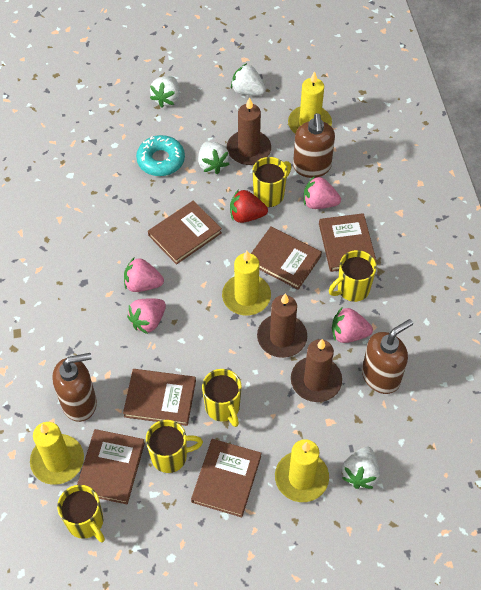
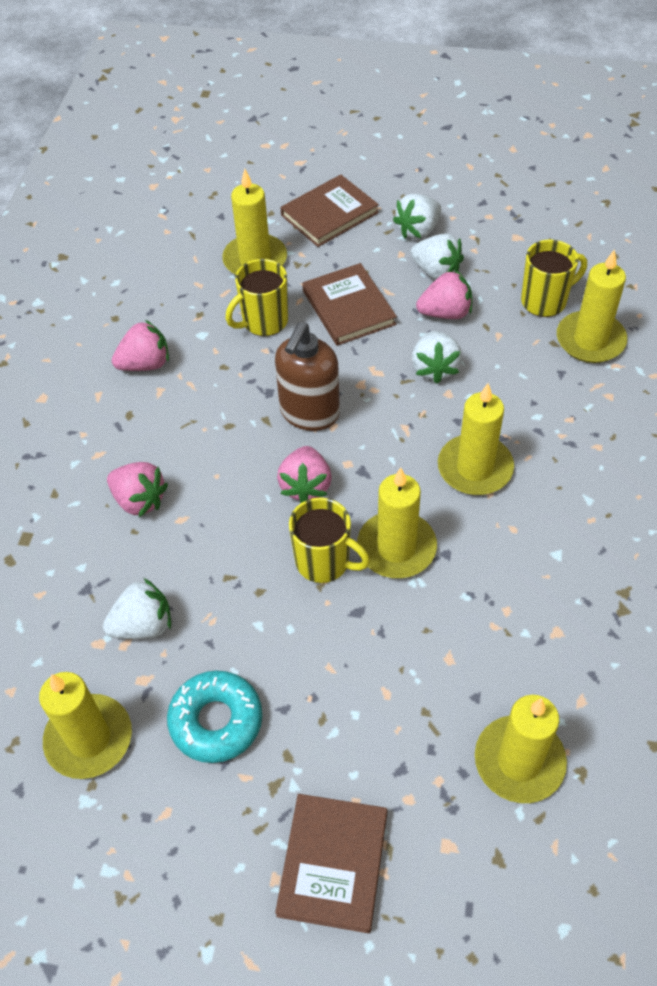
brown book: [77,429,145,504] [123,369,196,426] [148,201,222,265] [191,439,261,517] [251,227,322,290] [319,213,377,272] = 6 -> [275,794,387,933] [280,175,379,247] [302,263,397,346] = 3
brown candle: [227,97,271,165] [257,293,307,358] [291,339,342,402] = 3 -> none = 0
brown soap dispenser: [52,353,97,422] [293,113,335,178] [362,319,413,394] = 3 -> [275,322,340,431] = 1
red strawberry: [230,189,268,223] = 1 -> none = 0
yellow candle: [30,422,84,485] [222,251,271,315] [275,439,329,502] [288,71,332,134] = 4 -> [39,672,132,779] [222,169,287,275] [357,468,437,578] [438,383,514,495] [475,695,567,803] [557,249,627,363] = 6
yellow mug: [57,485,105,542] [146,420,203,473] [202,369,242,427] [252,157,291,207] [329,250,377,302] = 5 -> [226,259,288,336] [289,497,370,583] [521,239,587,317] = 3

